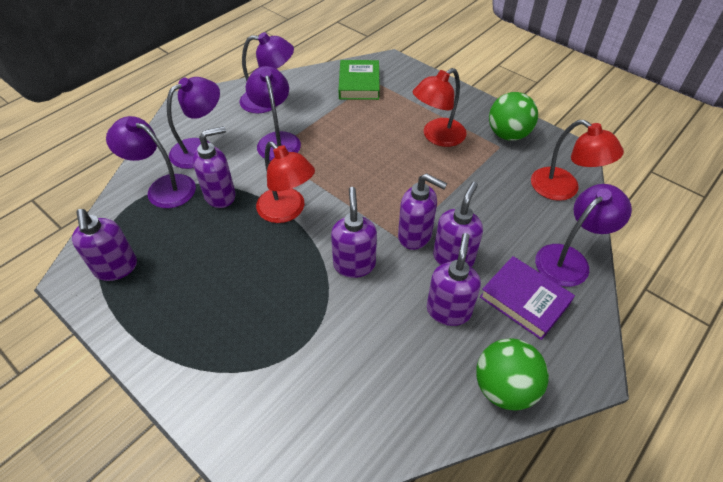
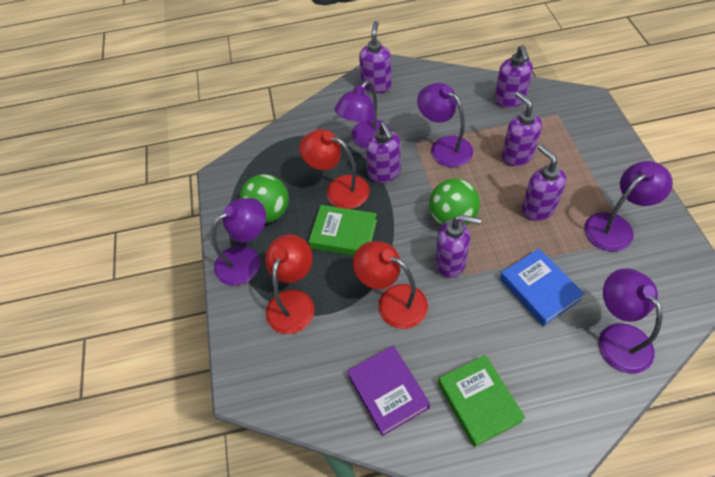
blue book: none = 0 -> [500,248,584,326] = 1
green book: [338,60,380,100] = 1 -> [308,205,377,256] [438,355,525,447] = 2

